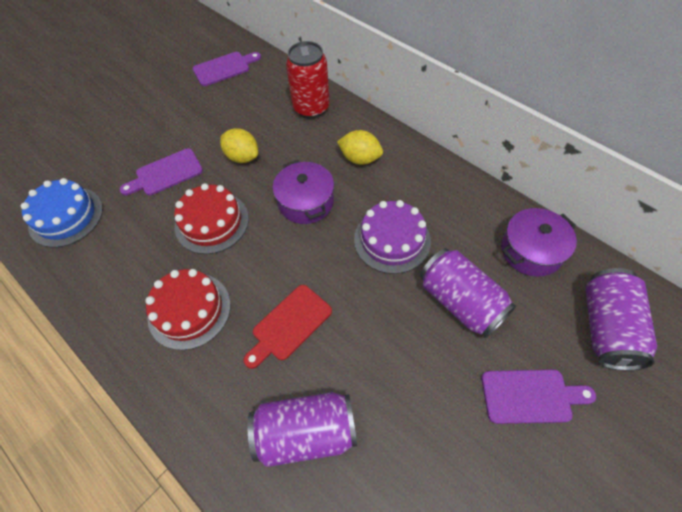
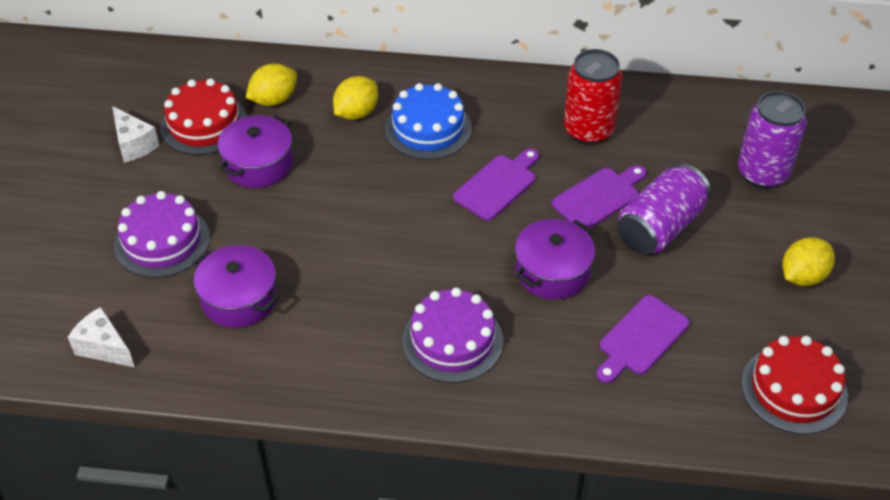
purple cake: [354,200,431,274] = 1 -> [114,191,210,278] [402,287,503,383] = 2
purple can: [248,392,357,467] [420,248,516,338] [585,268,657,370] = 3 -> [617,164,711,254] [738,91,807,189] = 2
purple pot: [273,160,334,224] [501,208,577,277] = 2 -> [192,245,280,328] [218,115,293,188] [515,219,595,299] = 3
red cutting board: [244,285,332,369] = 1 -> none = 0
white cheese: none = 0 -> [68,307,135,367] [112,106,159,163] = 2
yellow lemon: [220,128,258,163] [337,130,383,165] = 2 -> [246,63,297,106] [333,76,378,120] [782,237,835,286] = 3

